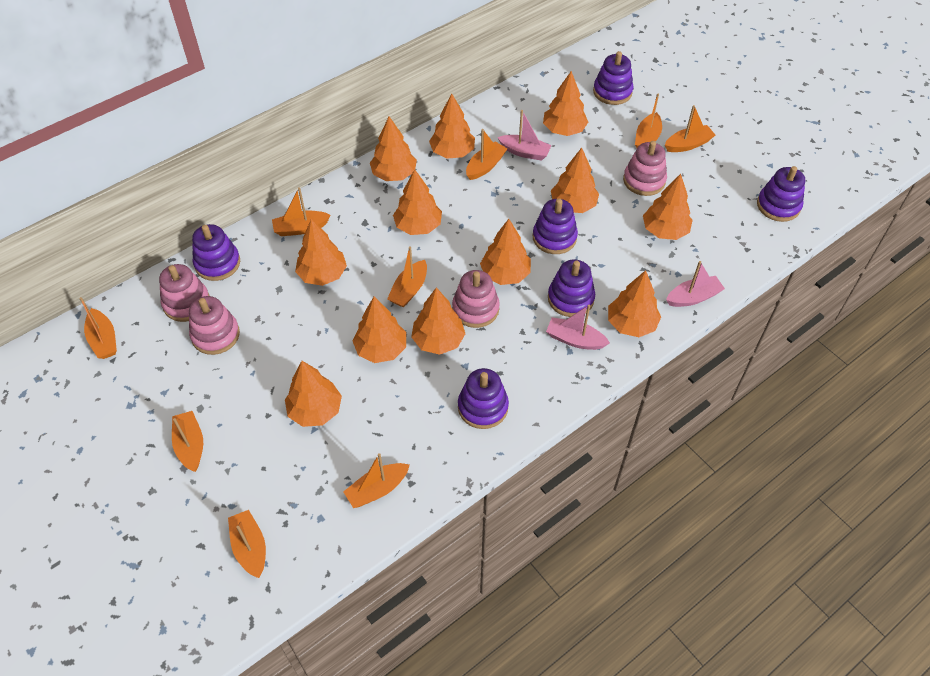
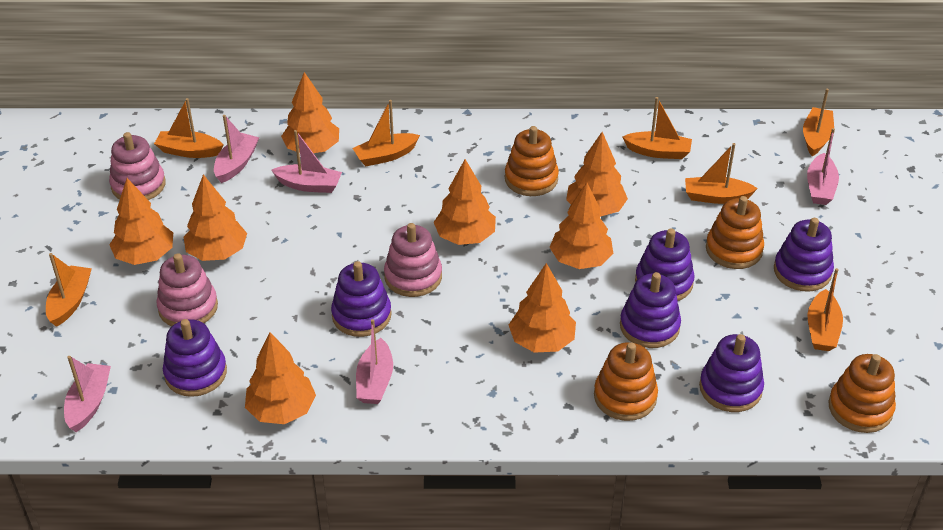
orange boat: [79,297,117,359] [172,411,203,472] [228,510,266,578] [272,187,331,236] [343,453,409,508] [387,246,427,308] [466,129,508,180] [635,94,662,148] [665,105,715,152] = 9 -> [46,253,92,327] [154,98,223,158] [352,100,420,166] [622,97,692,159] [685,143,758,204] [803,89,834,156] [808,268,843,351] = 7
orange stacking toy: none = 0 -> [505,126,559,196] [594,342,658,421] [706,196,764,269] [828,354,896,433] = 4
orange tree: [285,361,342,427] [295,219,347,286] [353,296,406,363] [370,116,417,181] [393,169,442,235] [411,287,465,355] [429,94,475,159] [480,219,531,285] [543,71,588,136] [551,148,599,213] [608,270,661,337] [643,174,693,240] = 12 -> [109,178,173,265] [183,174,247,261] [245,332,316,424] [281,72,339,153] [434,159,496,245] [509,263,576,353] [549,182,614,269] [566,132,628,216] = 8
pink boat: [498,110,552,161] [546,305,610,350] [666,261,725,307] = 3 -> [64,356,111,432] [214,115,259,183] [271,130,342,193] [356,319,393,404] [807,128,839,205] = 5
pink stacking toy: [159,264,209,322] [189,296,240,355] [452,270,500,328] [623,141,667,196] = 4 -> [109,132,166,200] [156,253,218,326] [384,223,442,297] = 3

